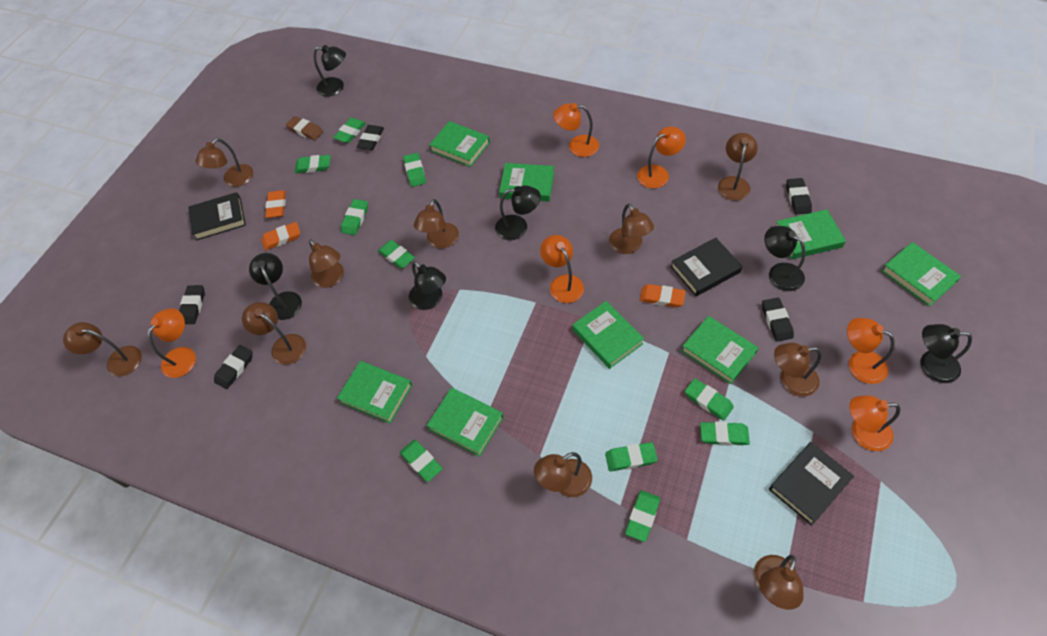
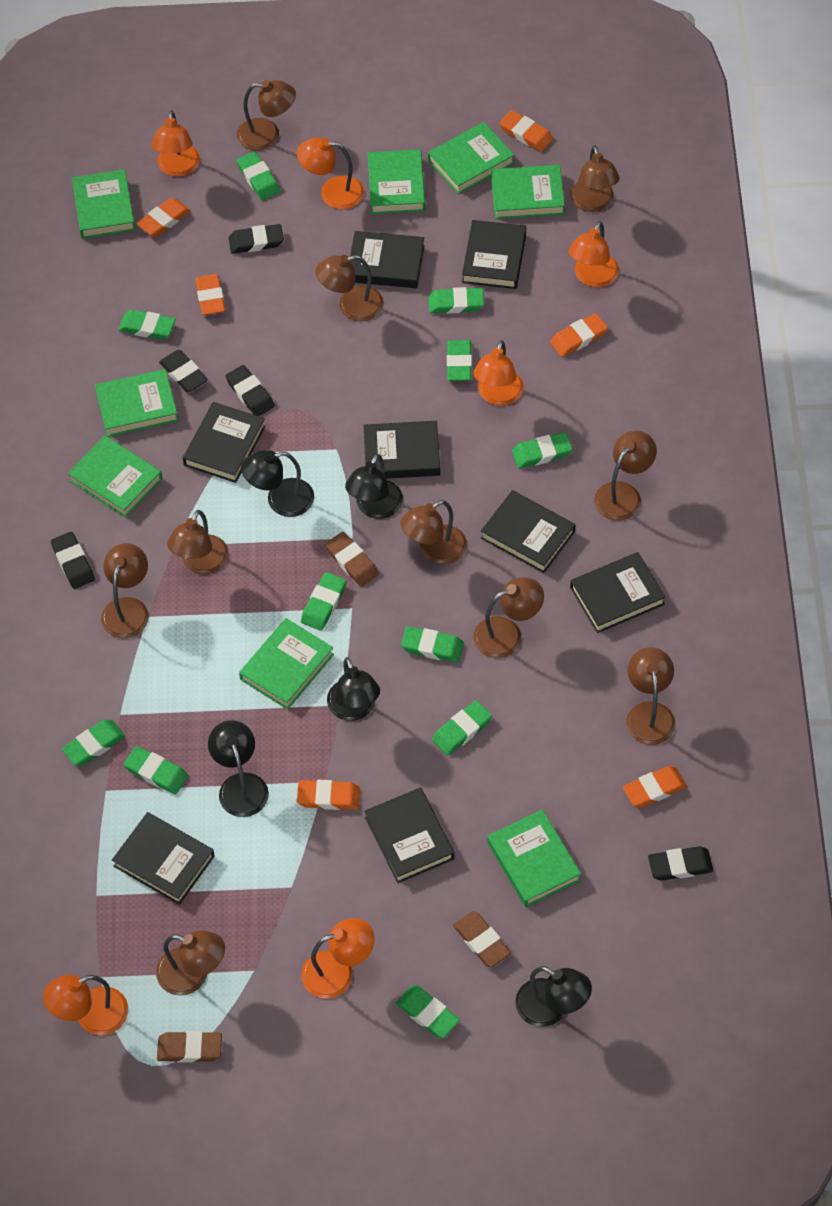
black book: [188,192,246,241] [671,238,742,296] [769,442,854,526] = 3 -> [112,812,215,905] [183,402,266,483] [350,231,425,288] [363,421,440,479] [364,787,455,883] [462,220,526,289] [481,490,575,573] [570,552,666,633] = 8
black lamp: [249,253,302,320] [314,45,346,97] [409,261,446,310] [495,185,541,240] [764,226,805,291] [921,324,972,383] = 6 -> [208,720,269,817] [241,450,314,517] [327,657,380,721] [345,454,403,519] [515,966,592,1027] = 5
brown eraser: [286,116,323,140] = 1 -> [157,1031,222,1063] [325,532,379,587] [453,911,511,967] = 3
green eraser: [295,155,331,173] [333,118,366,143] [341,199,368,235] [378,240,415,269] [400,440,443,482] [403,153,426,187] [605,442,658,471] [625,490,660,542] [685,378,734,421] [700,422,750,446] = 10 -> [62,720,125,766] [118,310,176,340] [123,746,188,794] [237,152,280,200] [301,572,347,631] [396,985,460,1039] [401,626,464,663] [428,287,484,314] [432,700,492,756] [447,340,472,381] [512,432,573,468] = 11
orange eraser: [261,222,300,250] [265,190,286,218] [640,284,686,308] = 3 -> [137,198,191,237] [195,274,225,315] [297,780,360,810] [499,110,553,152] [550,313,608,357] [623,766,687,808] = 6

